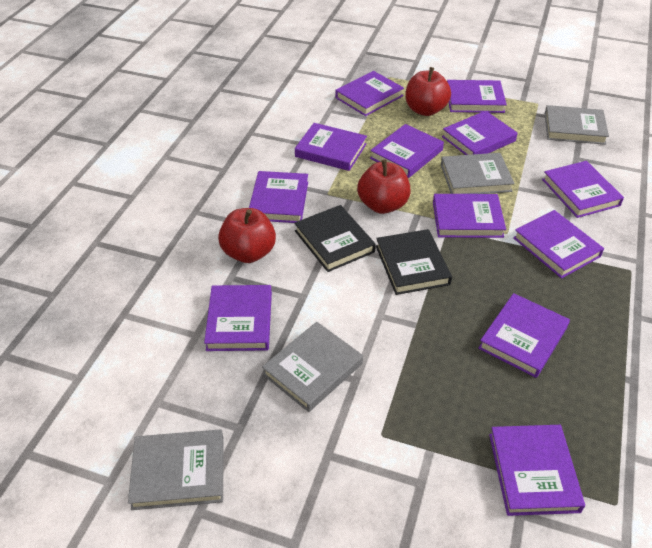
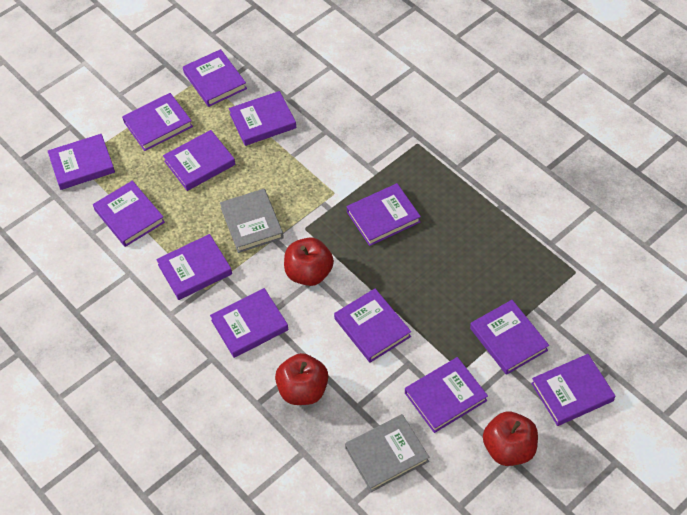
black book: [294,205,376,272] [376,229,452,295] = 2 -> none = 0
grey book: [128,429,224,510] [262,322,363,412] [441,153,514,194] [545,105,609,145] = 4 -> [220,189,284,253] [345,414,429,492] = 2
purple book: [204,285,272,351] [249,171,308,223] [295,123,367,171] [335,71,404,116] [370,124,444,178] [433,194,506,238] [442,111,518,155] [447,80,507,113] [478,293,570,378] [489,425,585,516] [513,210,604,279] [542,161,624,218] = 12 -> [48,134,115,190] [93,181,165,247] [122,93,193,151] [156,234,232,300] [163,130,235,191] [183,49,247,107] [210,288,289,358] [229,91,296,146] [334,289,411,363] [347,183,421,246] [405,357,488,433] [470,300,549,375] [531,354,615,426] = 13

